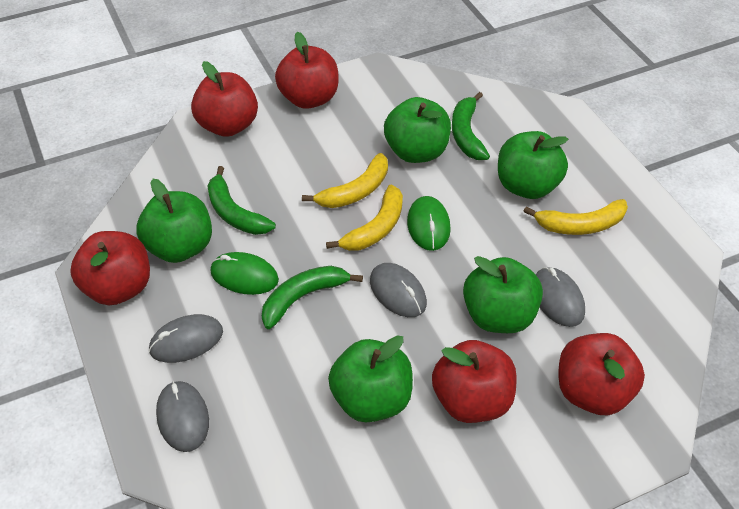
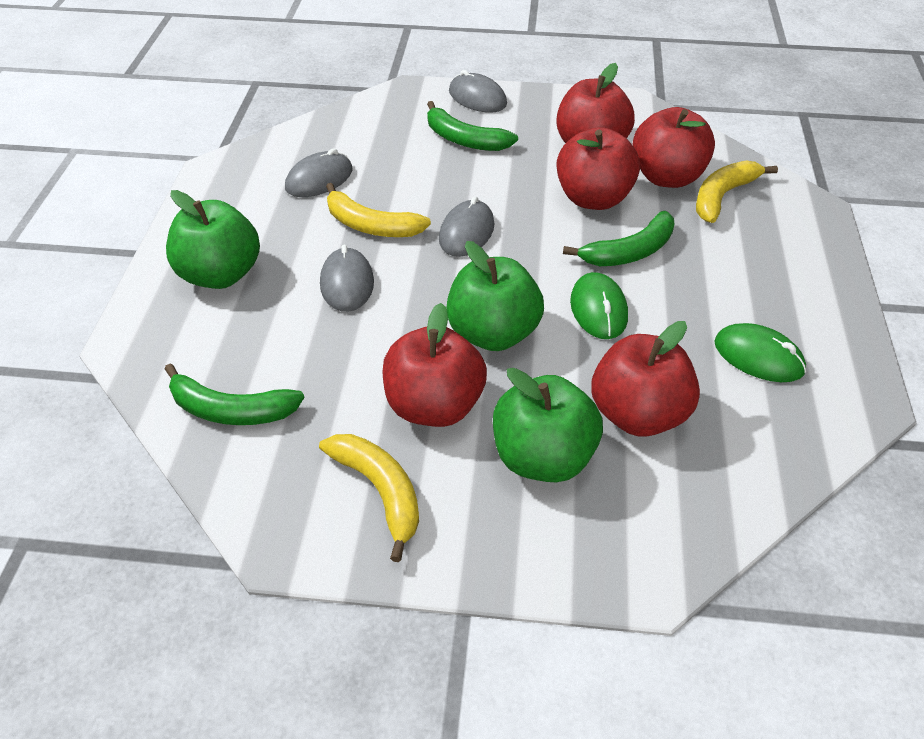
green apple: [136,179,212,263] [328,335,413,423] [384,97,451,163] [463,256,543,333] [498,131,568,199] = 5 -> [166,190,260,289] [446,241,544,351] [493,368,603,482] = 3

